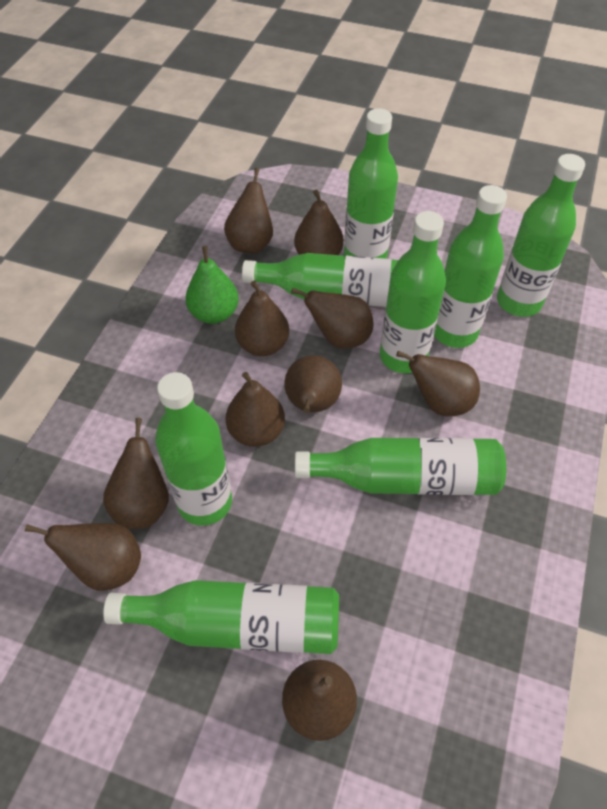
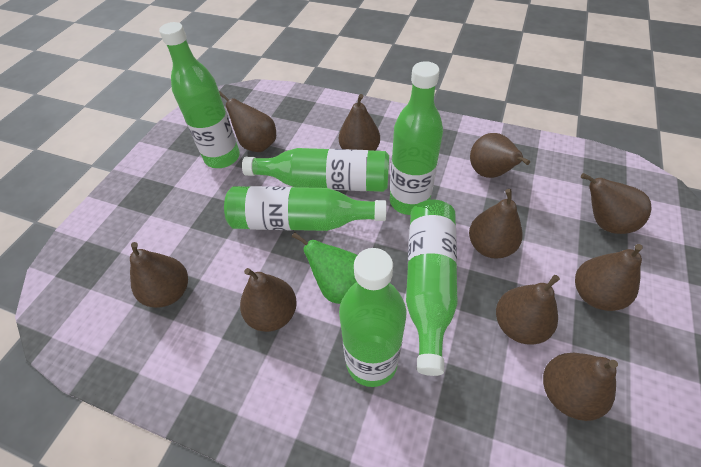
green bottle: [103,580,339,654] [155,372,232,526] [242,253,398,307] [295,438,506,495] [344,108,398,259] [380,211,446,373] [434,185,507,348] [497,154,585,317] = 8 -> [159,22,240,168] [224,186,387,231] [242,148,389,192] [339,248,406,387] [390,61,443,215] [406,199,458,376] = 6

